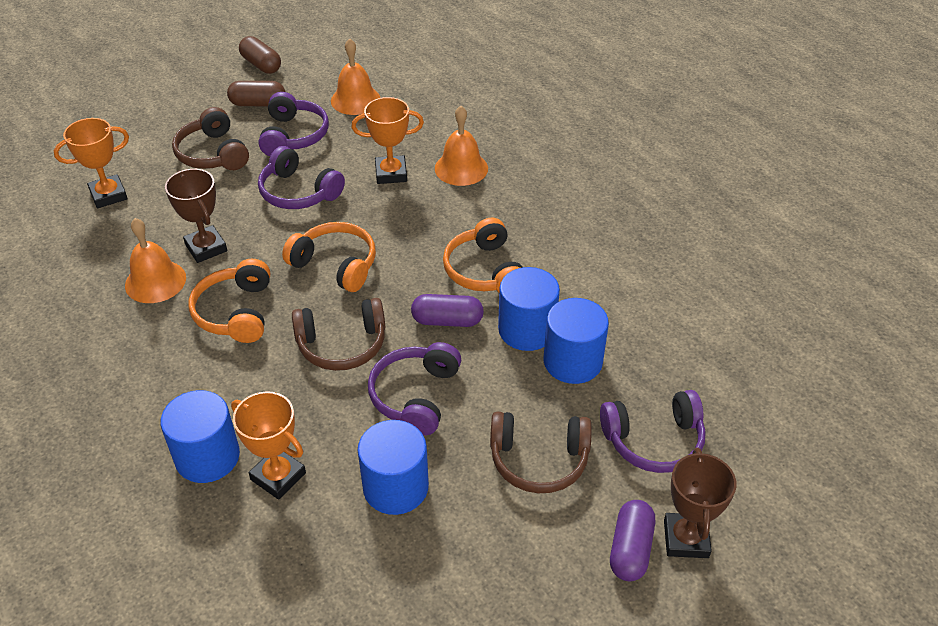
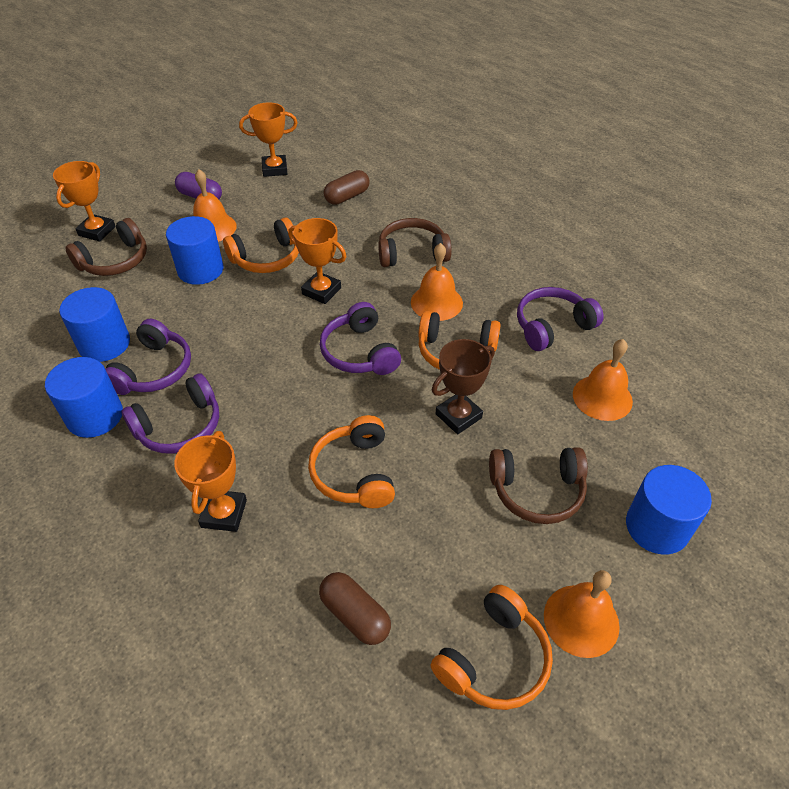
brown trophy: [165,169,227,263] [664,447,737,558] = 2 -> [432,339,495,434] = 1
orange bell: [125,218,186,303] [331,38,380,115] [435,106,488,186] = 3 -> [193,169,237,242] [411,243,463,321] [544,570,620,658] [573,339,633,421] = 4
orange headphones: [189,259,270,343] [282,222,376,292] [443,218,523,292] = 3 -> [223,217,299,273] [308,415,395,508] [418,311,501,370] [430,585,553,710] = 4
orange trophy: [54,118,129,208] [231,391,306,500] [352,97,424,184] = 3 -> [53,161,116,242] [174,431,247,532] [239,102,298,177] [288,218,346,304] = 4
purple capsule: [411,294,484,327] [610,500,655,581] = 2 -> [175,172,222,199] = 1

